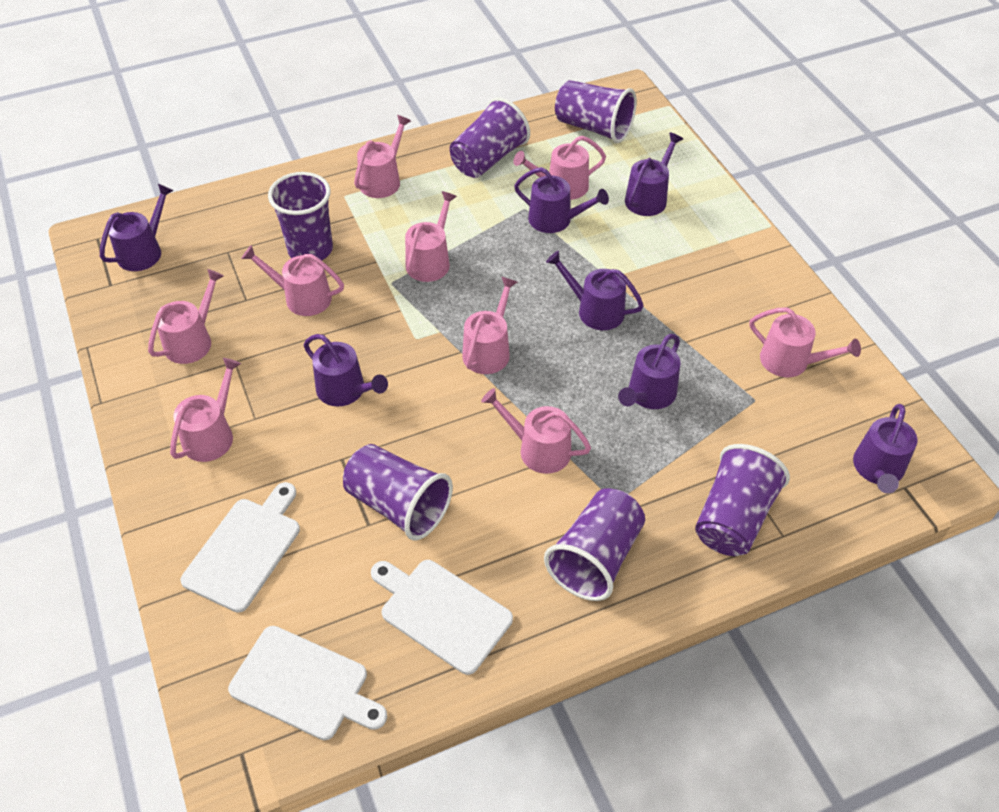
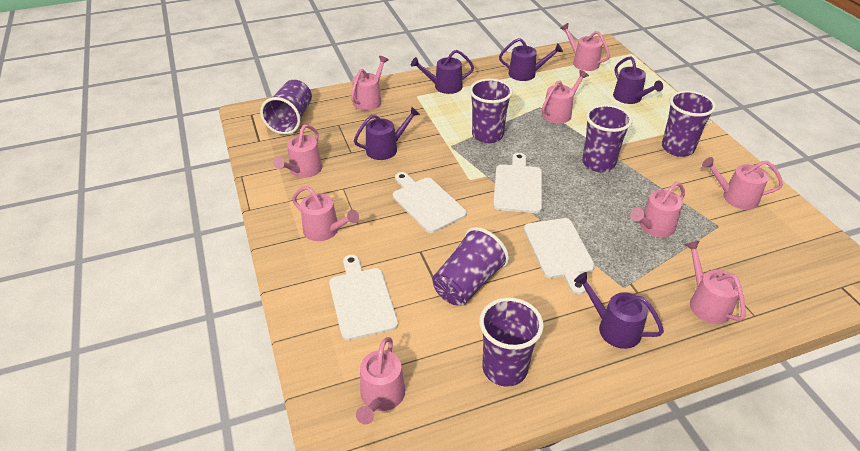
purple watering can: [100,184,174,271] [303,334,388,407] [514,167,609,233] [546,251,644,330] [618,334,681,409] [625,132,683,216] [853,404,917,493] = 7 -> [354,106,420,160] [411,50,474,94] [499,38,563,81] [574,272,664,349] [613,56,663,104] = 5
white cutting board: [180,482,300,613] [228,626,387,740] [371,560,513,675] = 3 -> [329,255,398,341] [393,172,467,233] [493,153,542,213] [524,218,595,294] = 4

